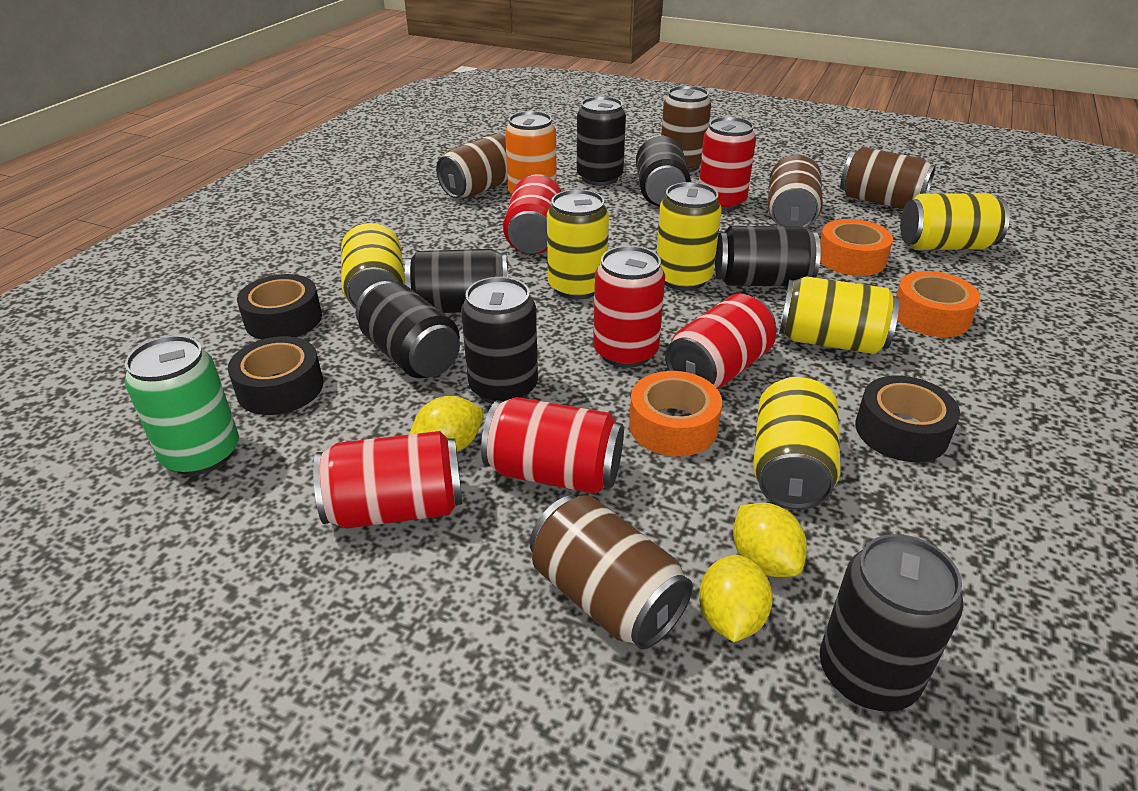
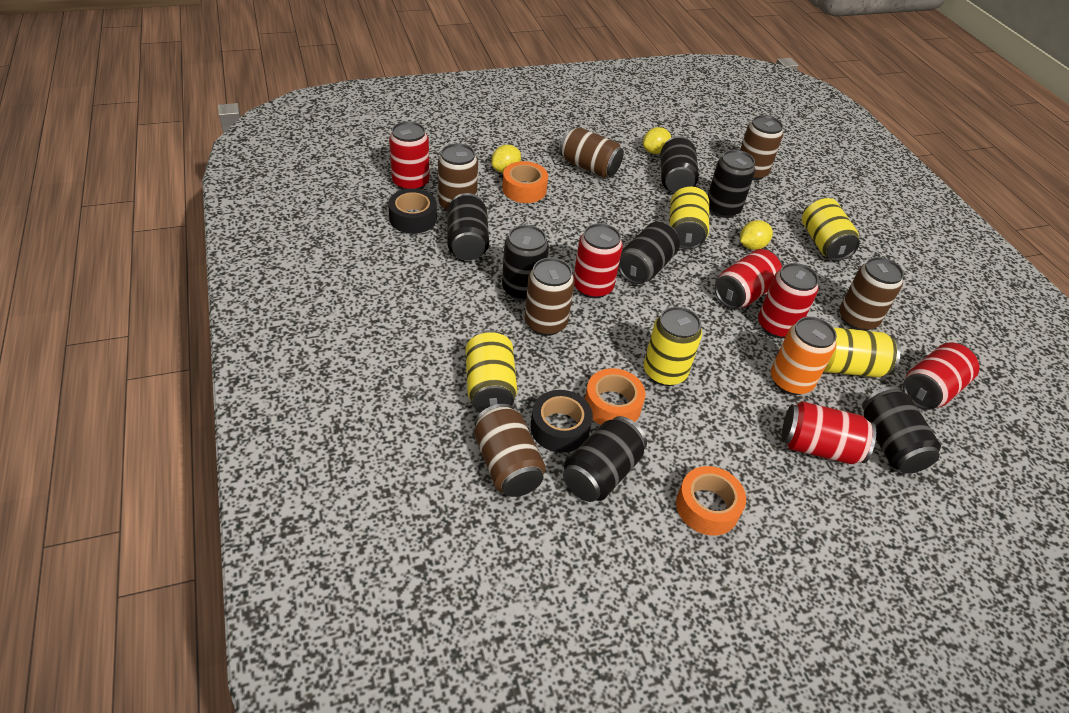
black tape: [228,336,323,415] [237,274,322,340] [855,375,960,462] = 3 -> [388,189,437,234] [531,390,593,453] = 2
brown can: [436,133,508,198] [530,495,693,649] [661,86,711,172] [768,155,823,228] [840,147,936,209] = 5 -> [438,143,478,211] [474,404,546,497] [525,258,575,336] [559,127,624,178] [740,115,783,180] [839,257,904,331] = 6
green can: [124,335,239,475] = 1 -> none = 0
yellow can: [341,223,405,309] [547,189,609,299] [656,182,722,291] [753,376,841,510] [779,276,899,354] [900,193,1010,250] = 6 -> [466,330,517,412] [644,307,702,386] [669,186,709,249] [802,198,860,261] [824,327,900,377] = 5

